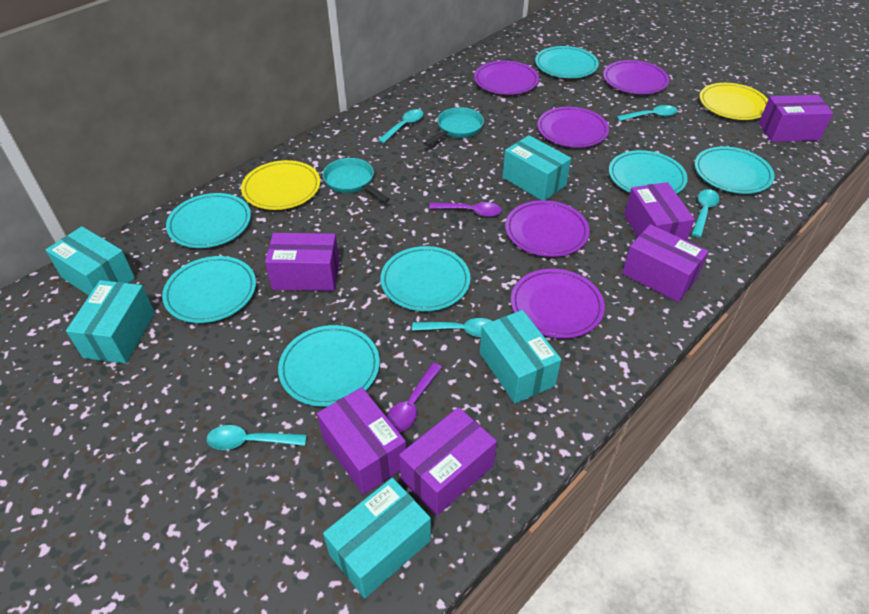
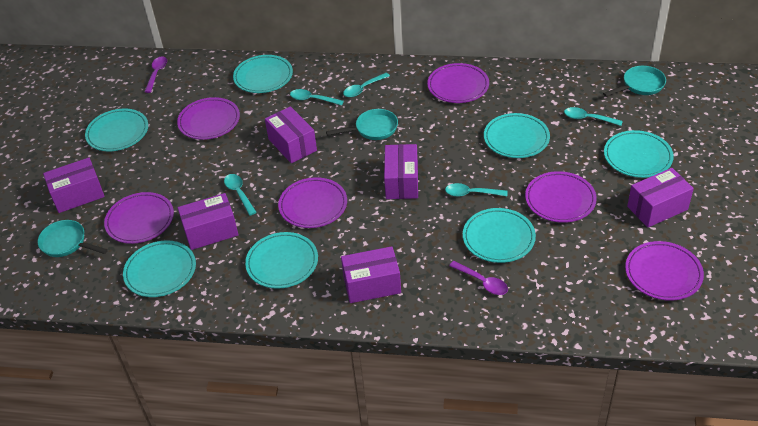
purple plate: [474,61,539,95] [505,200,590,257] [511,269,605,338] [537,107,609,148] [603,60,669,94] = 5 -> [104,192,174,244] [177,97,240,140] [278,177,347,228] [427,63,489,103] [525,171,597,223] [625,241,704,301] = 6
turquoise box: [46,226,135,295] [66,280,155,363] [323,478,431,598] [480,310,561,404] [503,135,571,200] = 5 -> none = 0
turquoise pan: [323,158,390,203] [423,107,484,146] = 2 -> [38,220,108,257] [326,109,398,140] [603,66,666,97] = 3
yellow plate: [241,160,320,210] [699,83,768,120] = 2 -> none = 0

